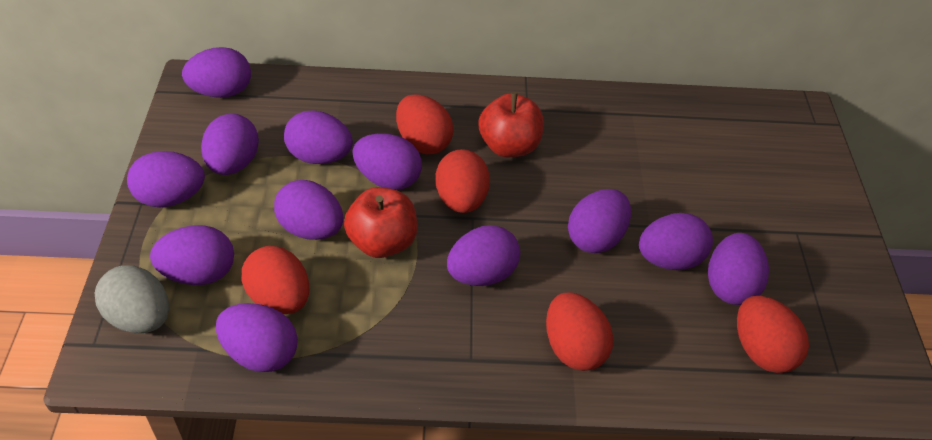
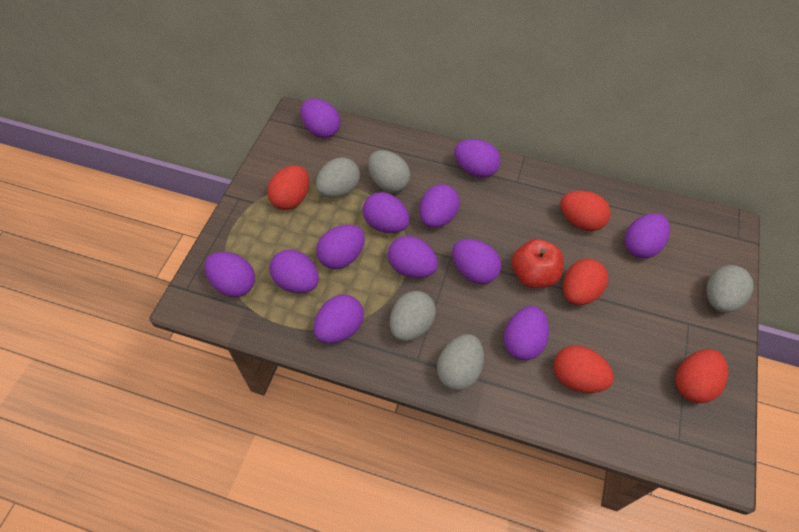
grey egg: [95,265,169,333] = 1 -> [316,157,360,198] [368,150,410,193] [390,291,436,341] [437,334,484,390] [706,265,753,312] = 5
red apple: [344,187,417,258] [478,92,544,157] = 2 -> [512,239,564,288] = 1

